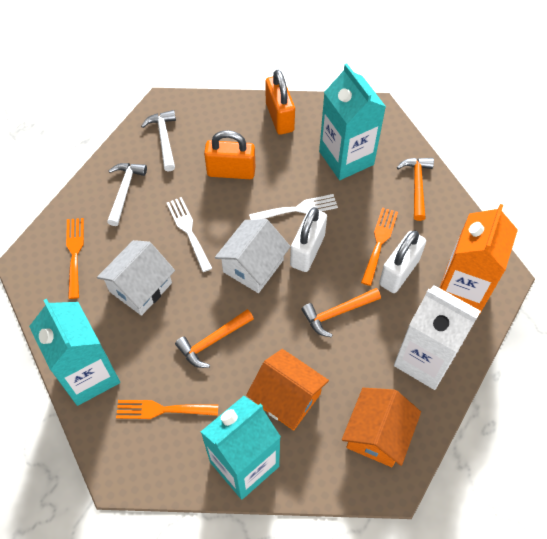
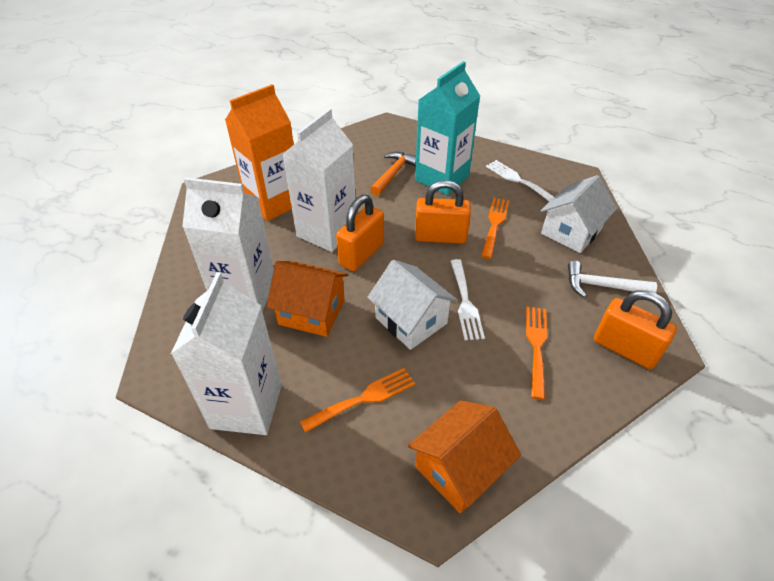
orange hammer: [175,309,254,368] [301,288,381,338] [397,158,434,221] = 3 -> [370,152,416,196] = 1
orange padlock: [204,130,255,179] [265,70,295,135] = 2 -> [336,195,384,271] [415,180,471,244] [594,290,677,369] = 3
turquoise carton: [29,299,120,406] [201,396,281,500] [319,63,386,180] = 3 -> [415,61,480,195] = 1
white carton: [394,285,481,390] = 1 -> [171,272,282,435] [182,177,274,312] [283,108,356,252] = 3
white hammer: [107,163,147,226] [141,110,176,172] = 2 -> [568,261,657,298] = 1
white padlock: [290,207,327,272] [379,231,426,293] = 2 -> none = 0

